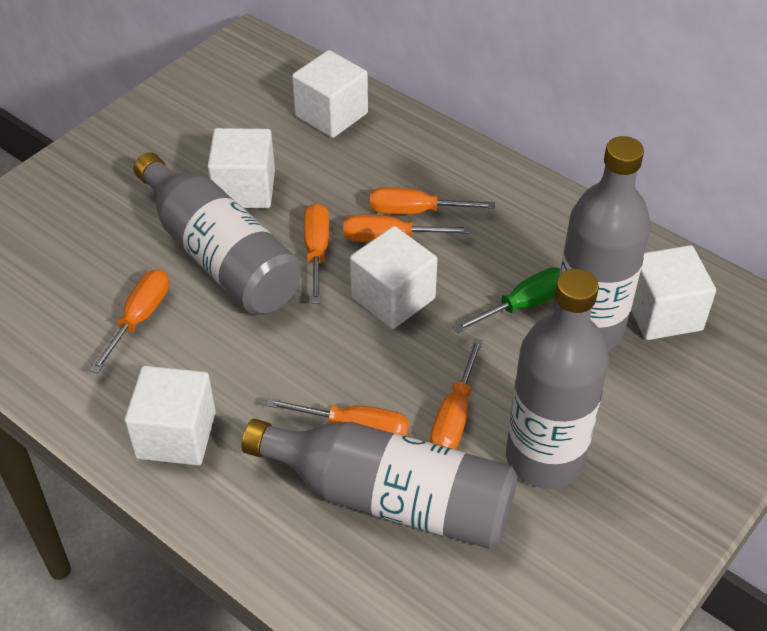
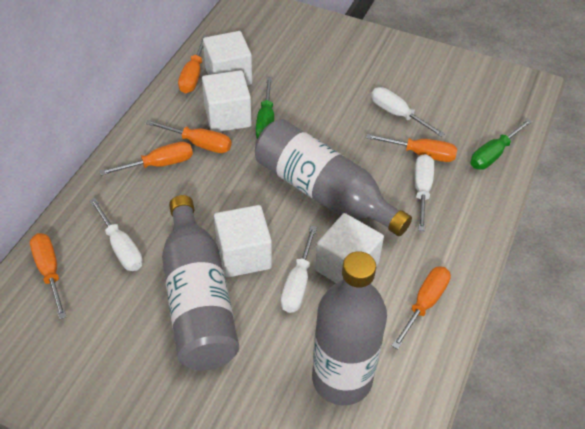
green screwdriver: [453,267,560,333] = 1 -> [256,77,274,139] [470,119,532,170] = 2
grey bottle: [134,152,302,315] [242,419,517,549] [506,269,609,489] [554,136,651,351] = 4 -> [162,195,239,371] [255,119,412,236] [312,251,387,405] = 3
white cube: [124,366,216,465] [207,128,275,208] [292,50,368,138] [350,226,438,329] [631,245,716,340] = 5 -> [202,70,252,132] [203,31,252,85] [214,205,272,278] [315,213,384,283] = 4
white screwdriver: none = 0 -> [89,198,143,271] [281,226,317,313] [371,87,445,137] [414,154,434,231] = 4

